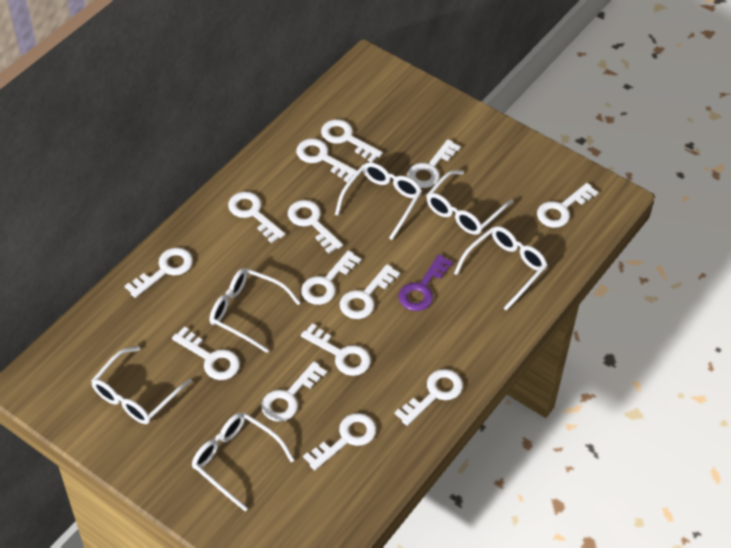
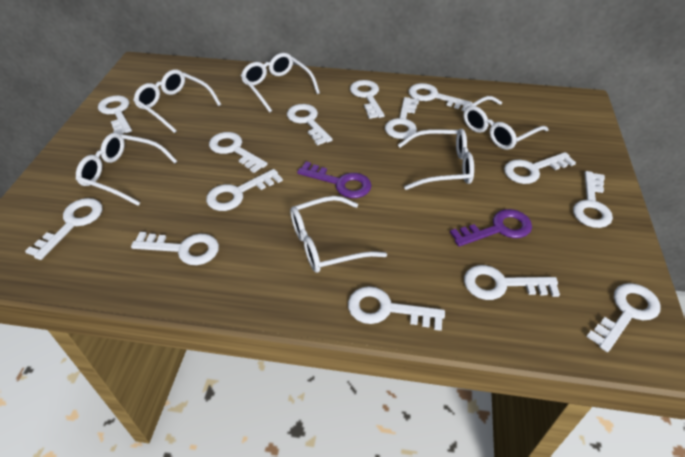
purple key: [398,254,453,311] = 1 -> [297,161,372,198] [450,209,532,247] = 2

